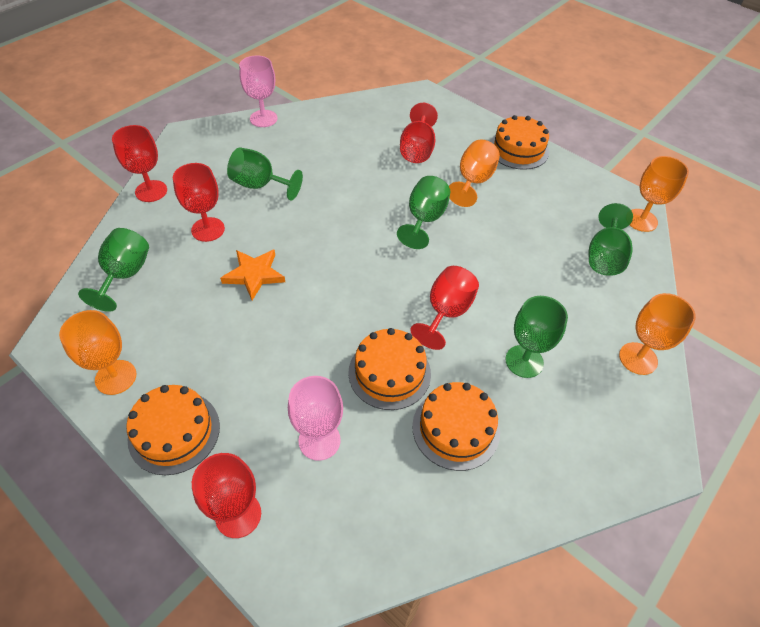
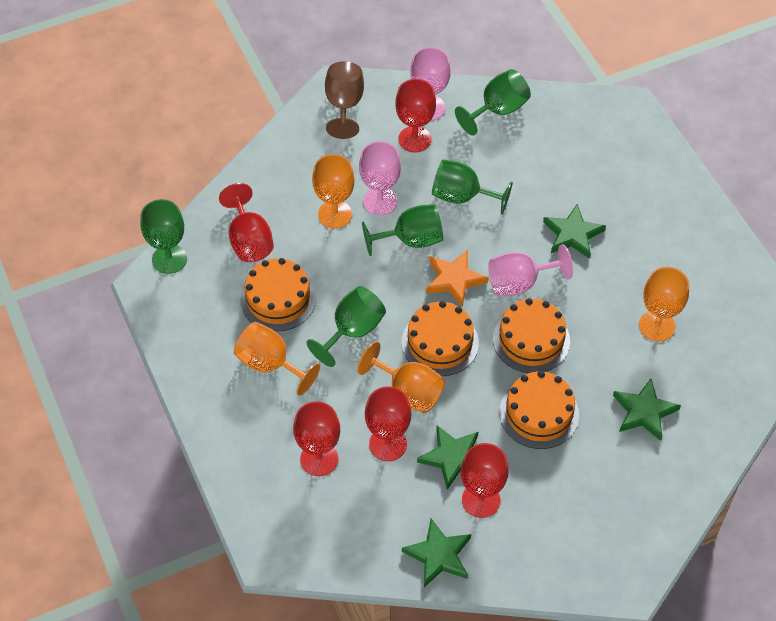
brown goblet: none = 0 -> [325,61,364,139] = 1
green star: none = 0 -> [402,519,471,587] [417,426,478,490] [543,204,606,259] [613,378,681,441] = 4
pink goblet: [239,56,278,127] [288,376,343,461] = 2 -> [359,141,401,215] [410,47,451,121] [488,245,573,296] = 3

